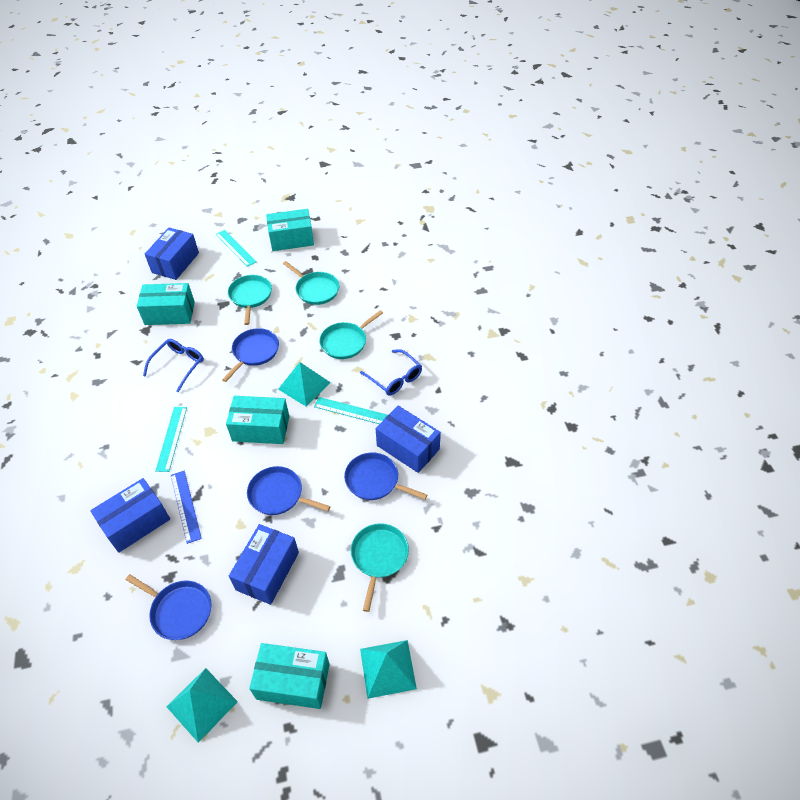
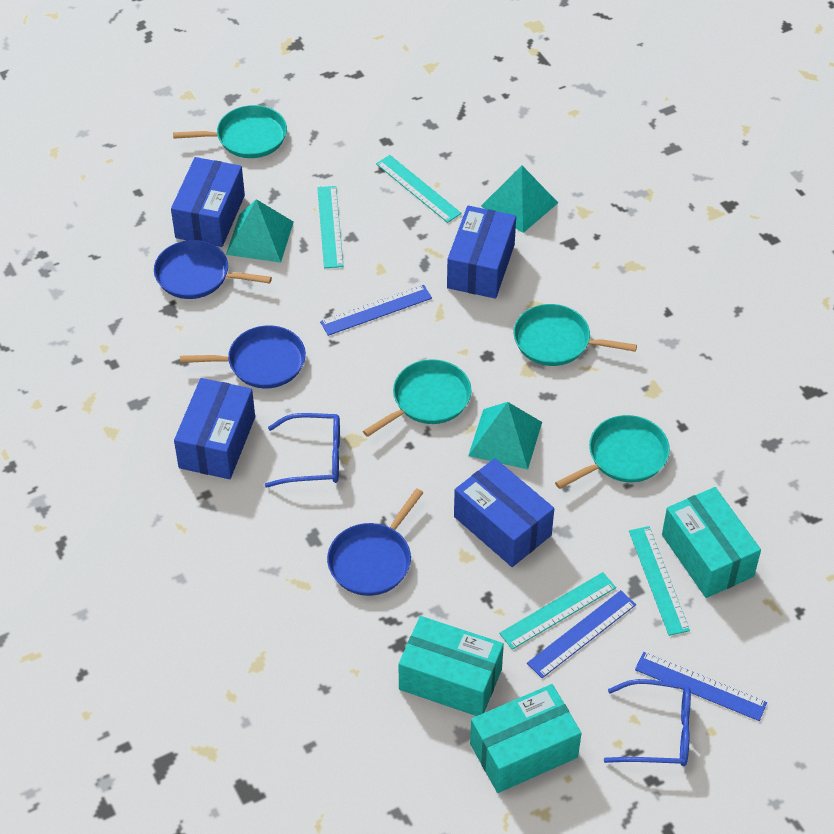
blue pan: [126,574,211,640] [222,328,279,382] [247,466,331,515] [344,453,427,500] = 4 -> [154,240,272,299] [180,325,306,388] [327,488,423,596] = 3
blue ruler: [171,471,202,544] = 1 -> [320,285,432,336] [527,590,636,678] [635,652,767,721] = 3
turquoise box: [137,283,195,325] [226,396,289,444] [249,643,330,709] [266,209,314,251] = 4 -> [398,616,504,716] [470,684,581,793] [662,487,761,598] = 3
turquoise ruler: [155,407,187,472] [215,230,257,267] [314,397,387,424] = 3 -> [317,186,344,268] [376,155,462,223] [499,572,616,650] [629,526,690,636] = 4

